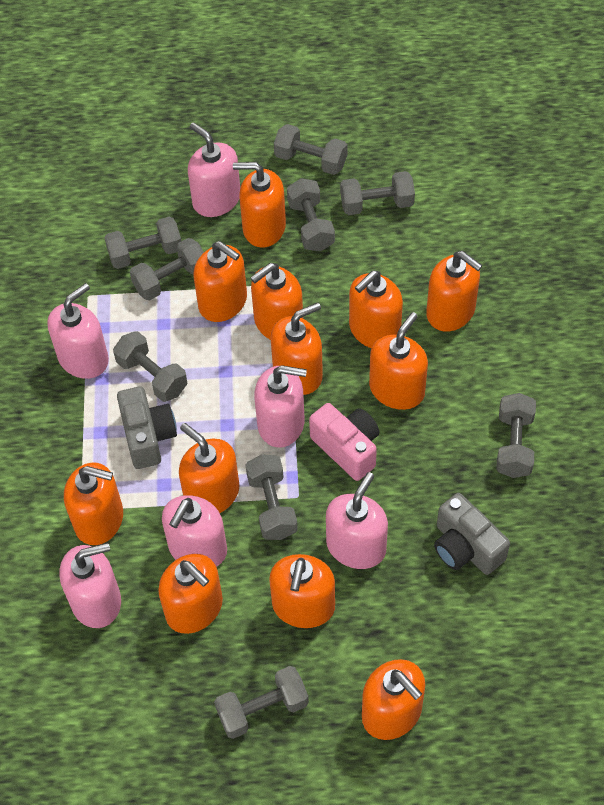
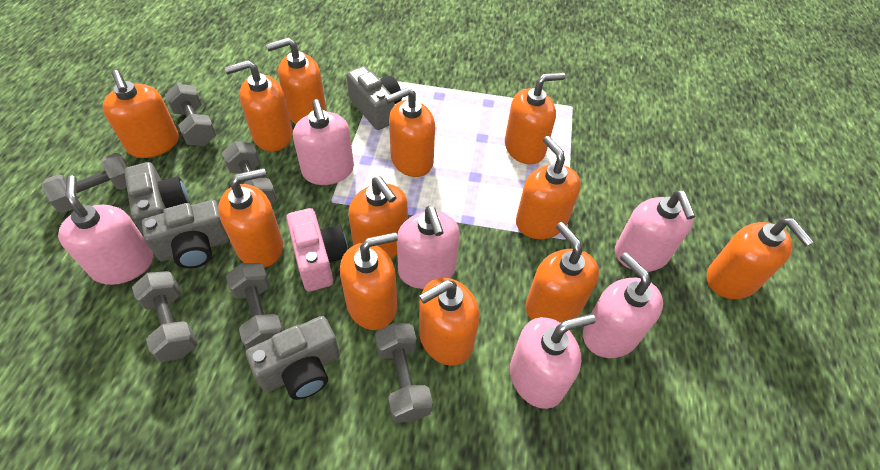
grey camera: [117,386,177,469] [434,493,510,575] = 2 -> [124,162,190,233] [142,200,230,269] [246,316,340,400] [346,66,402,130] = 4
grey dumbbell: [104,216,181,269] [113,331,188,402] [130,238,204,300] [214,666,309,739] [246,454,298,540] [274,124,347,175] [287,178,335,251] [340,171,415,215] [496,393,536,478] = 9 -> [42,153,128,213] [132,271,198,362] [165,84,217,146] [222,141,277,204] [226,263,284,350] [375,323,433,423] = 6

